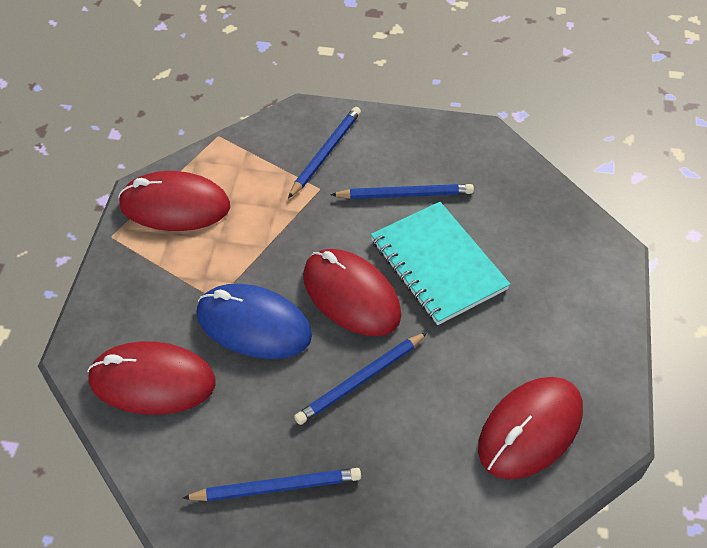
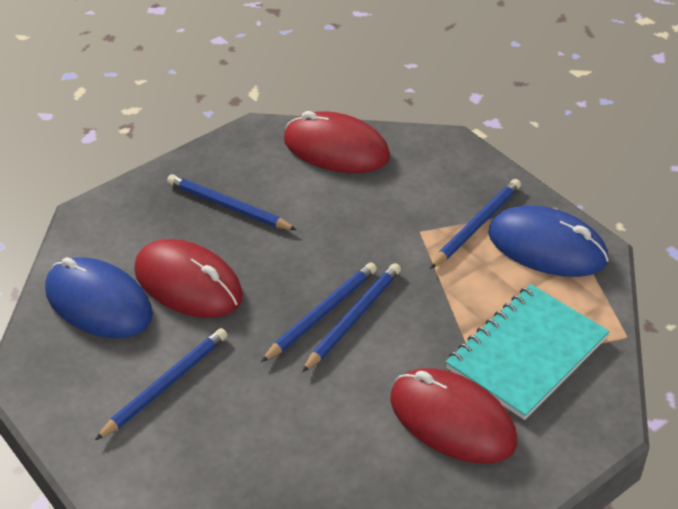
blue mouse: [196,284,312,359] = 1 -> [45,257,153,338] [488,205,609,277] = 2
blue pencil: [183,468,361,501] [288,107,361,198] [294,332,428,425] [330,184,474,199] = 4 -> [95,328,227,440] [167,174,297,230] [261,262,377,362] [302,263,401,372] [430,179,521,269] = 5
red mouse: [87,341,216,415] [118,171,230,231] [303,249,401,336] [478,377,583,479] = 4 -> [134,239,243,318] [284,111,390,173] [390,368,517,463] = 3

